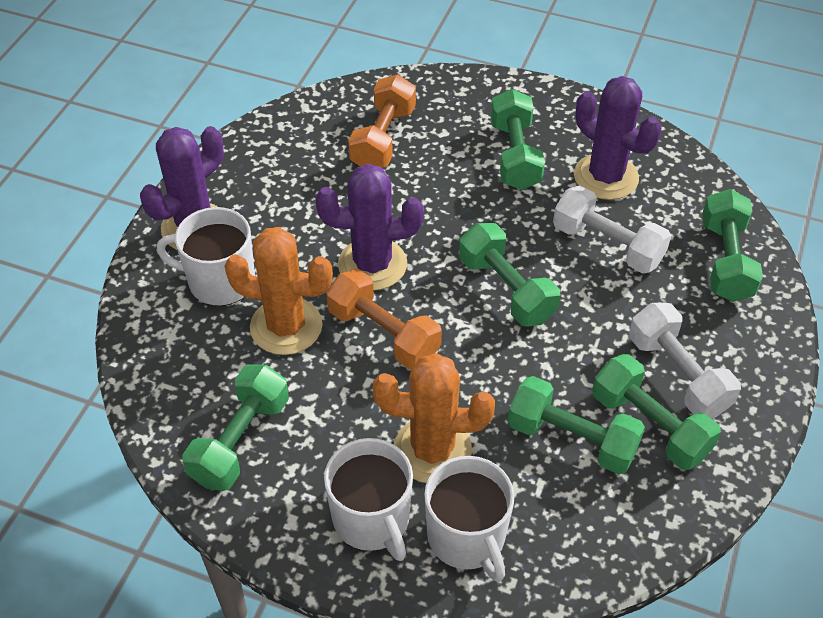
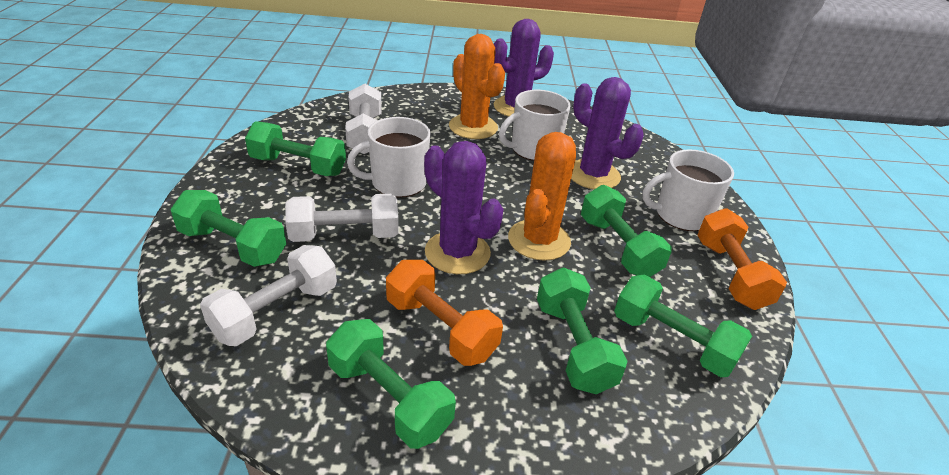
white dumbbell: [553,186,671,274] [629,303,741,418] = 2 -> [200,245,337,346] [285,194,398,242] [345,84,382,155] = 3

